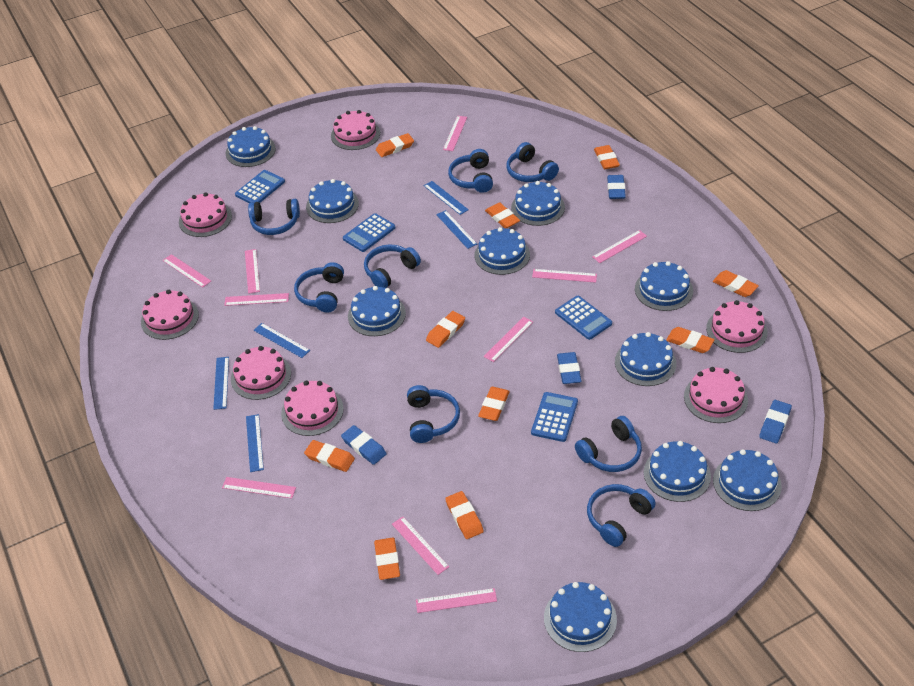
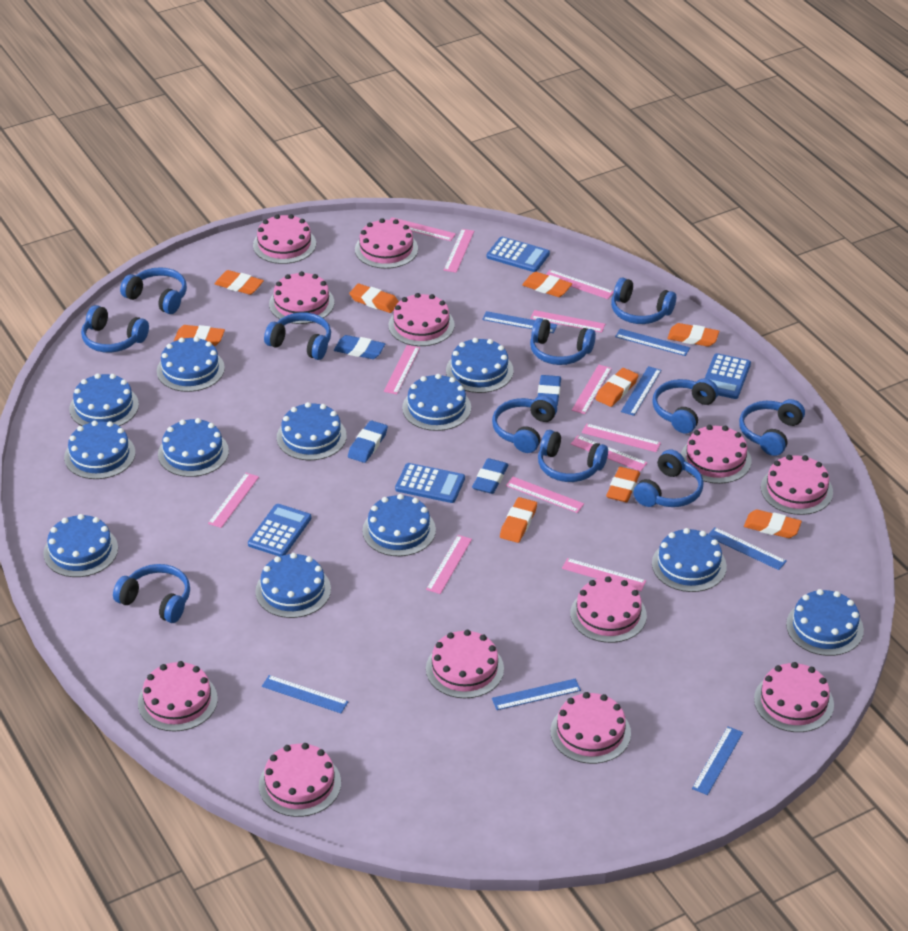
blue cake: [226,126,276,167] [306,179,359,223] [348,286,406,336] [474,227,530,275] [511,181,565,226] [544,582,617,652] [615,332,677,386] [635,261,693,311] [644,441,711,502] [713,449,782,511] = 10 -> [43,514,118,577] [64,421,135,479] [69,373,139,426] [157,337,225,392] [158,418,229,477] [255,553,331,618] [277,402,347,460] [362,494,436,556] [402,374,471,431] [446,338,514,393] [652,528,727,592] [786,589,864,656] = 12
blue headphones: [248,199,300,235] [294,262,344,313] [364,244,421,288] [407,385,460,443] [448,149,493,193] [507,142,559,182] [575,416,642,472] [587,484,656,547] = 8 -> [81,305,149,353] [113,564,190,623] [120,267,187,314] [264,312,331,360] [492,396,557,453] [530,318,596,365] [538,430,608,482] [611,278,676,324] [633,450,703,507] [652,378,719,433] [739,399,805,456] = 11
blue ruler: [213,357,229,410] [246,414,264,472] [254,323,310,358] [424,181,469,215] [436,210,477,249] = 5 -> [262,675,348,713] [482,311,557,333] [492,679,581,710] [615,329,690,356] [621,366,661,416] [692,726,743,795] [709,527,787,570] = 7
orange eraser: [304,440,355,472] [374,537,400,580] [376,133,414,157] [426,311,465,348] [445,491,484,539] [478,387,510,421] [485,202,520,228] [594,145,620,169] [666,327,715,353] [713,270,759,297] = 10 -> [174,325,225,346] [215,270,264,295] [349,284,399,313] [500,497,537,543] [522,272,572,297] [595,368,639,407] [606,467,640,502] [667,323,719,347] [744,509,802,538] = 9
pink cake: [141,290,199,340] [179,193,232,237] [231,346,291,400] [281,381,344,436] [331,110,380,150] [684,367,748,423] [706,300,768,353] = 7 -> [138,661,218,731] [253,214,316,264] [259,743,341,817] [269,271,334,324] [355,218,418,269] [389,293,455,346] [426,630,504,698] [551,692,631,764] [570,576,647,643] [681,425,751,484] [754,662,834,732] [761,455,833,515] = 12
pink ruler: [163,254,211,288] [222,477,296,499] [224,293,289,306] [245,249,260,294] [392,517,449,575] [416,588,497,613] [443,116,467,151] [483,317,533,362] [532,269,597,283] [592,230,647,263] = 10 -> [208,473,259,528] [384,345,420,394] [390,217,456,241] [426,535,472,594] [444,229,474,273] [506,477,584,513] [530,310,605,333] [545,270,614,299] [562,558,646,591] [571,435,647,471] [572,365,612,414] [582,423,661,452] = 12

